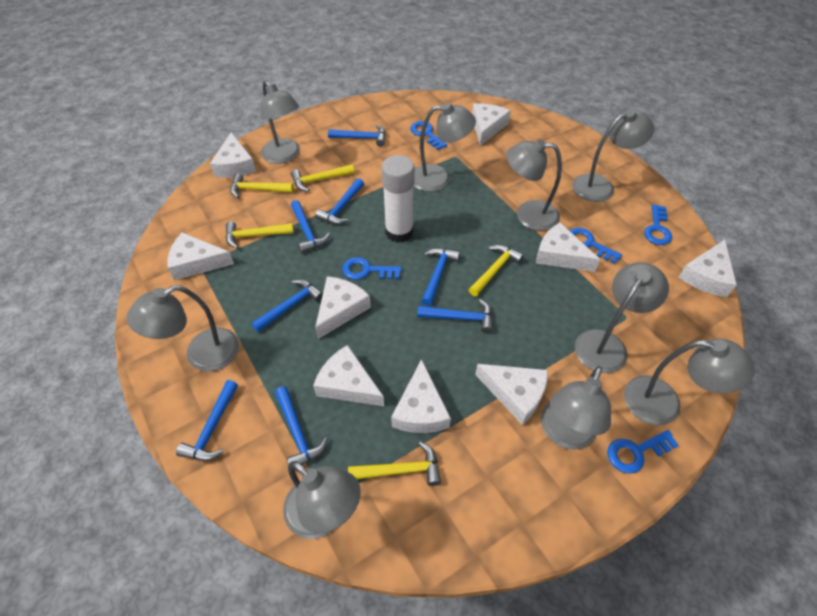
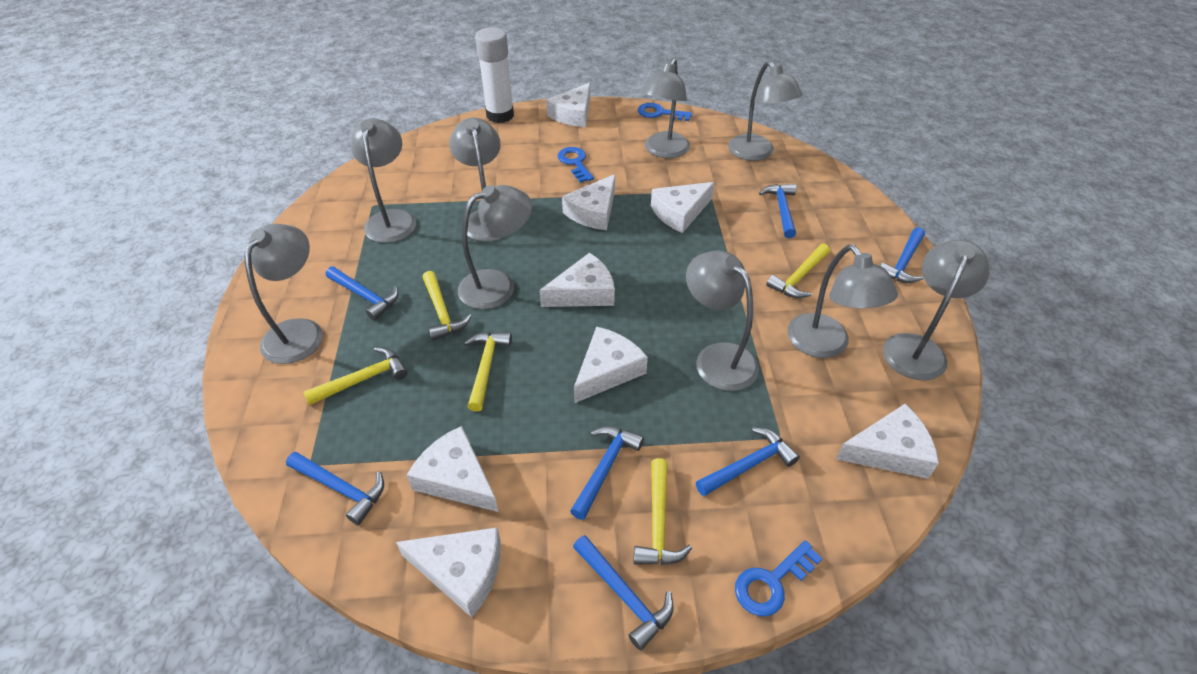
blue hammer: [176,380,238,461] [251,279,323,332] [275,386,328,465] [291,200,330,253] [315,178,364,224] [328,125,386,147] [417,299,493,333] [422,248,460,306] = 8 -> [286,452,384,525] [326,266,399,321] [570,426,644,520] [573,535,674,650] [696,428,800,496] [759,184,796,238] [880,227,925,283] = 7
blue key: [342,257,402,280] [410,121,447,150] [570,228,622,264] [607,430,679,474] [644,204,672,245] = 5 -> [558,147,594,183] [638,103,692,121] [735,540,823,616] = 3
white cheese: [167,232,234,280] [210,132,256,178] [313,345,384,406] [315,276,371,339] [391,359,451,433] [472,103,511,146] [475,364,548,425] [536,223,600,272] [679,240,737,297] = 9 -> [396,528,501,618] [407,426,498,512] [539,253,615,307] [546,82,590,127] [562,174,615,230] [574,326,648,403] [651,182,714,233] [836,404,939,479] = 8

